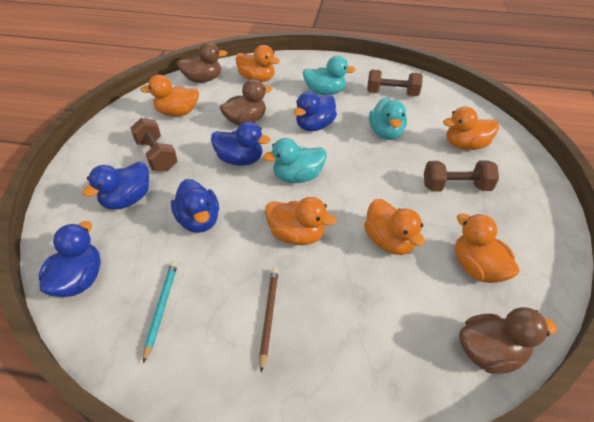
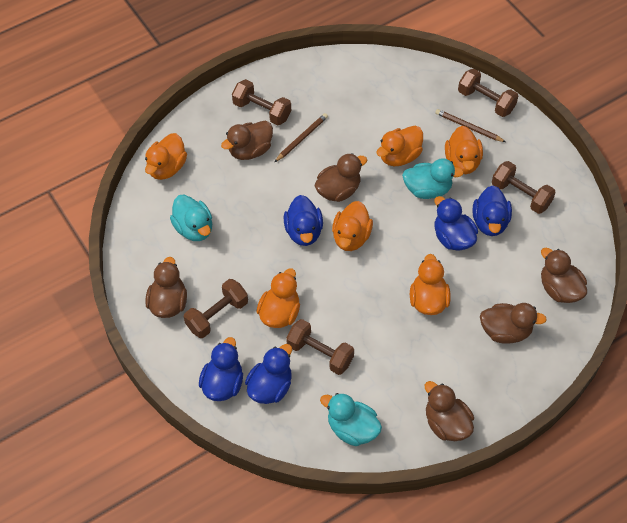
brown duck: [177,42,227,83] [220,79,272,126] [459,307,557,374] = 3 -> [145,257,187,318] [221,121,273,160] [315,153,367,202] [425,381,474,441] [480,303,547,344] [541,248,587,303] = 6
brown dumbbell: [130,118,178,172] [367,70,423,96] [424,160,499,192] = 3 -> [184,279,248,338] [232,79,291,126] [286,319,354,375] [458,69,518,117] [492,161,556,214] = 5
brown pencil: [259,268,279,372] = 1 -> [275,113,328,162] [435,109,506,142] = 2
turquoise pencil: [143,261,178,364] = 1 -> none = 0

